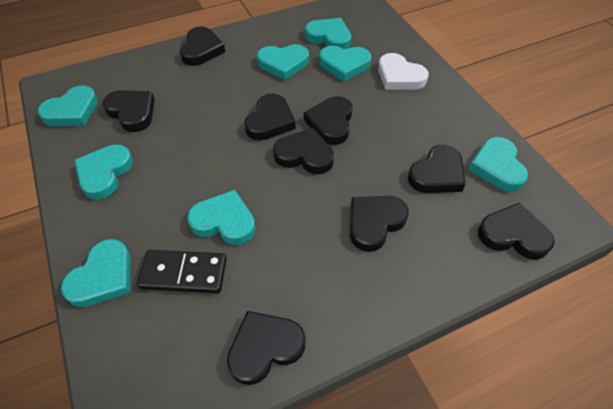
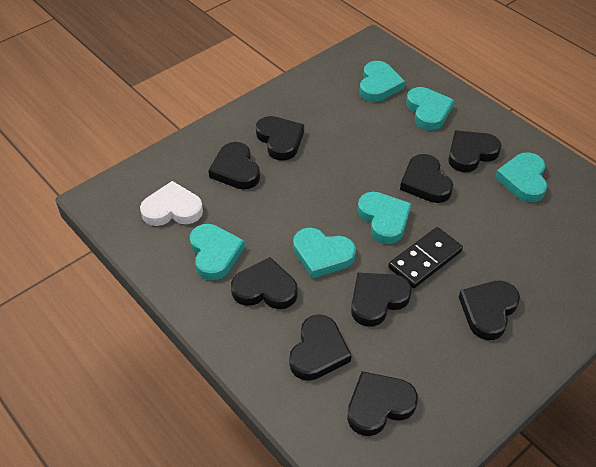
turquoise heart: [38,85,98,126] [61,239,131,307] [74,145,133,200] [187,190,255,245] [257,44,309,80] [305,18,351,49] [319,46,372,81] [468,137,528,192] = 8 -> [190,224,245,280] [293,228,356,278] [357,192,411,244] [360,61,405,102] [406,87,454,130] [495,152,547,202] = 6

